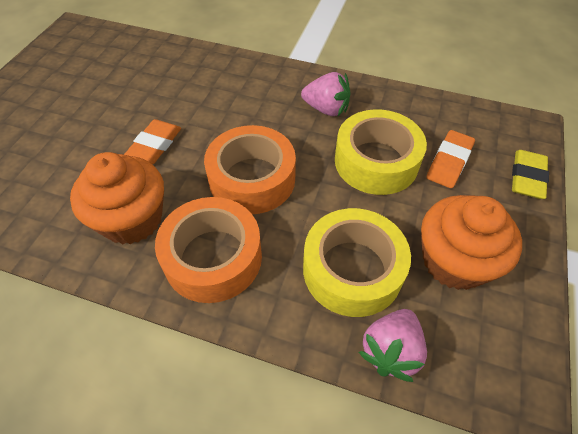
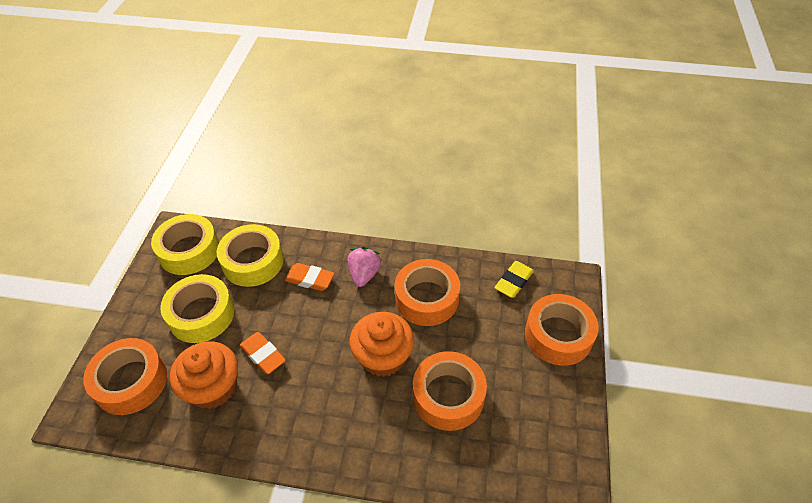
orange tape: [155,197,262,303] [204,125,296,214] = 2 -> [83,338,167,415] [395,259,460,326] [413,351,487,431] [525,294,599,366] = 4
pink strawberry: [301,72,350,116] [359,309,427,382] = 2 -> [348,247,382,287] = 1
yellow tape: [303,208,411,317] [335,109,427,195] = 2 -> [151,214,219,275] [160,274,234,343] [217,224,284,287] = 3

